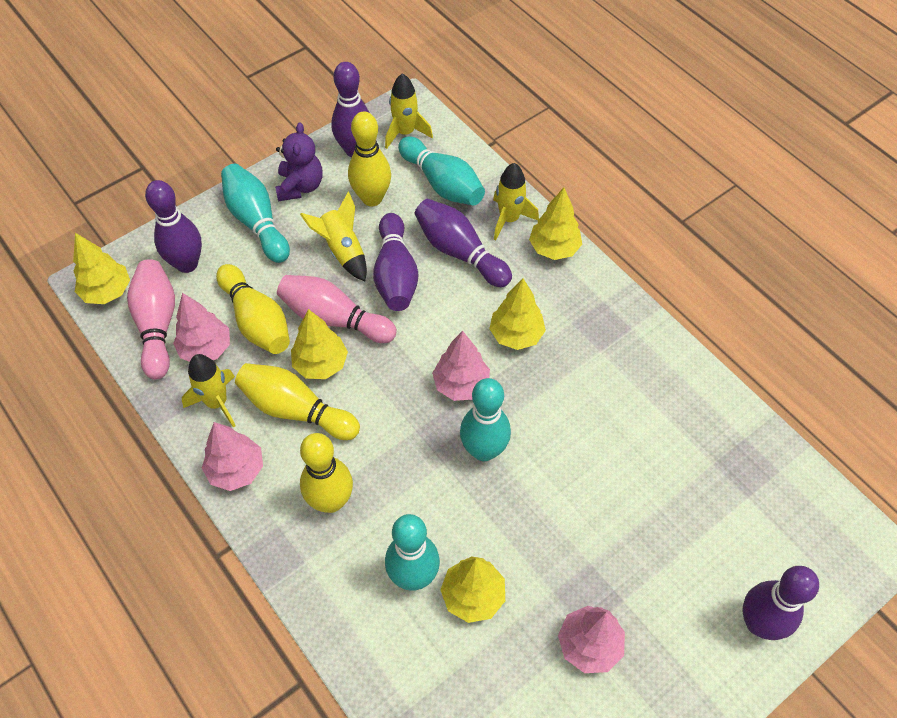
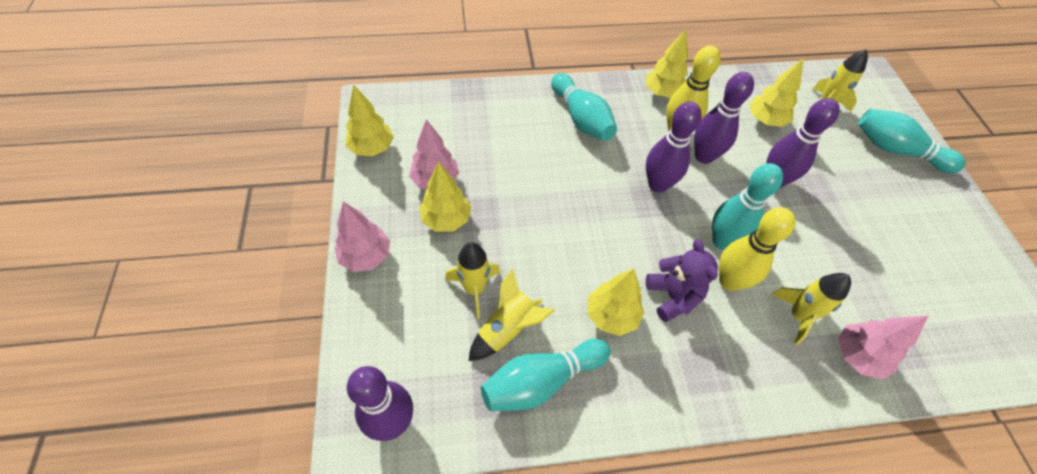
pink bowling pin: [127,259,175,379] [277,275,397,343] = 2 -> none = 0
pink tree: [173,293,230,362] [202,422,263,491] [432,331,490,401] [558,606,625,673] = 4 -> [335,201,390,272] [409,119,459,189] [838,316,928,380] = 3
purple bowling pin: [145,180,202,273] [331,62,370,157] [373,213,418,311] [415,199,512,287] [743,566,819,640] = 5 -> [347,366,413,441] [646,101,702,193] [694,72,754,164] [766,98,840,188] = 4
yellow bowling pin: [216,264,290,354] [235,363,360,440] [300,433,353,513] [348,111,391,206] = 4 -> [666,46,721,131] [719,207,796,291] = 2

